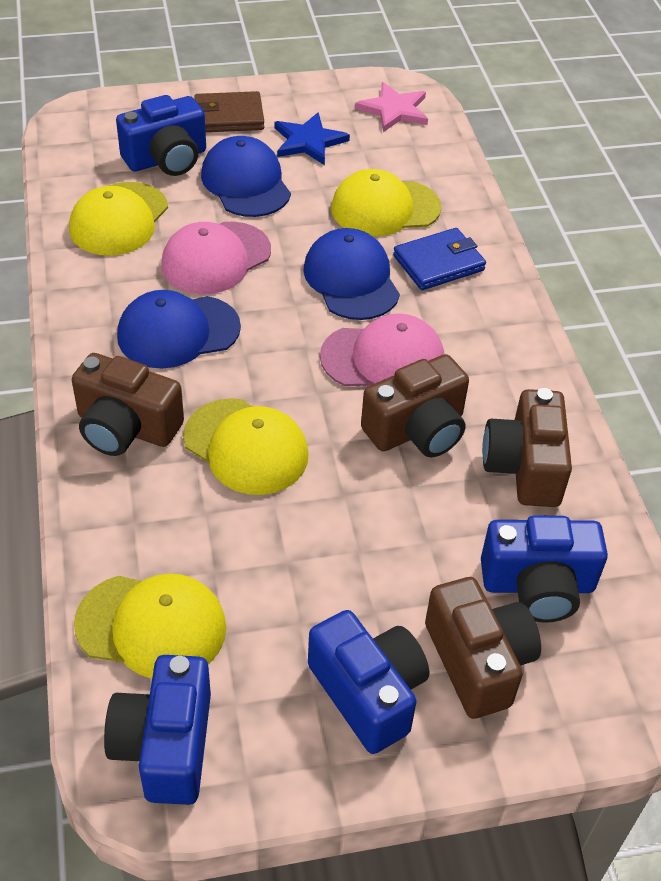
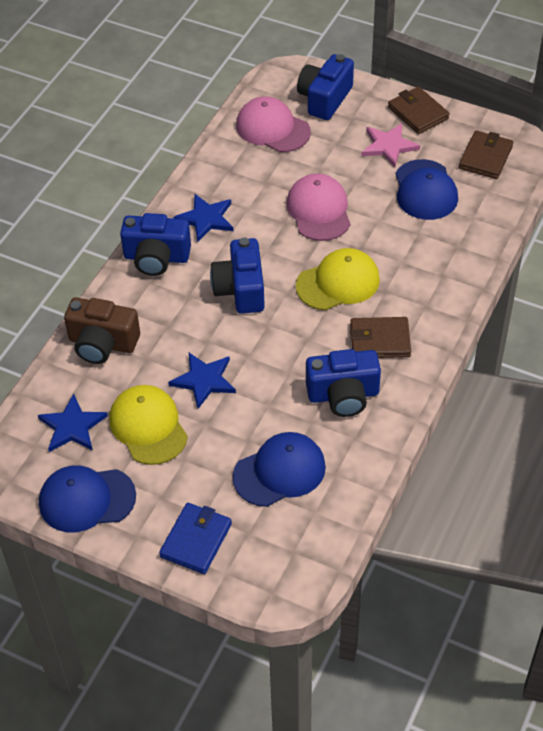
blue star: [274,112,350,165] = 1 -> [38,394,108,452] [168,353,236,409] [173,194,233,242] = 3
brown camera: [72,353,184,456] [361,354,469,457] [425,577,541,719] [482,388,572,507] = 4 -> [64,297,140,364] = 1
brown wallet: [194,91,264,132] = 1 -> [350,317,411,358] [388,86,450,134] [459,131,513,179] = 3
yellow cap: [69,182,168,256] [74,573,226,679] [183,398,309,495] [331,169,441,236] = 4 -> [109,385,188,465] [296,248,380,310] = 2

